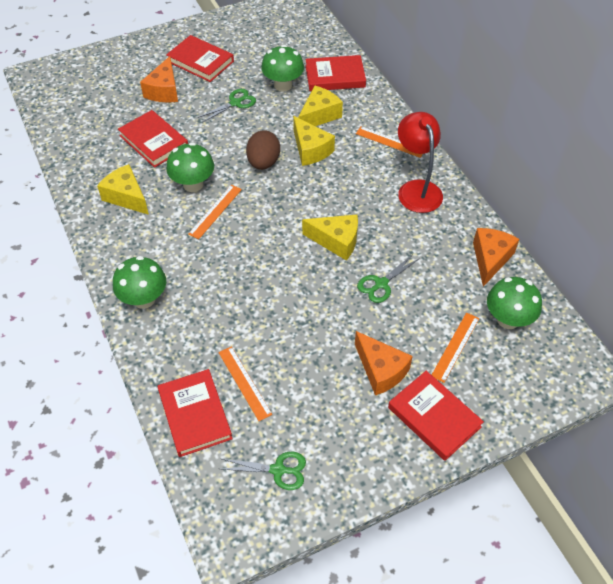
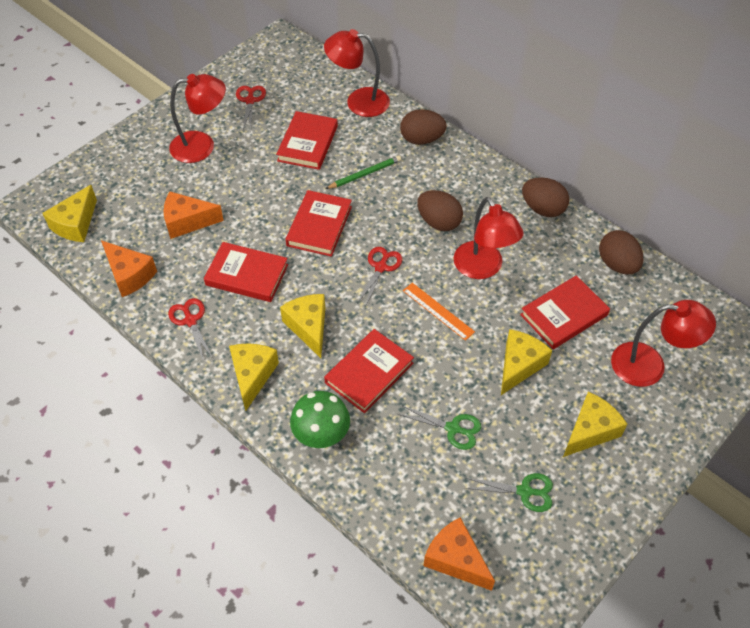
brown egg: [246,130,280,170] = 1 -> [400,109,447,145] [417,190,463,231] [522,177,569,217] [599,230,643,274] = 4
green mushroom: [113,256,166,309] [166,142,214,192] [261,45,304,92] [487,277,542,329] = 4 -> [290,391,350,448] = 1
green pencil: none = 0 -> [326,155,401,189] = 1
green scissors: [198,89,256,122] [221,452,306,490] [357,254,420,303] = 3 -> [398,405,481,450] [464,473,553,512] = 2
orange ruler: [188,185,242,239] [218,346,272,421] [356,127,423,158] [432,312,479,383] = 4 -> [403,283,475,341] = 1
red lamp: [398,112,443,213] = 1 -> [169,74,226,163] [324,29,390,117] [454,197,524,279] [611,300,716,387] = 4
red scissors: none = 0 -> [168,298,213,361] [236,86,266,129] [357,247,402,306] = 3
yellow cheese: [97,164,149,215] [293,116,335,166] [298,86,343,126] [302,214,358,261] = 4 -> [42,185,97,242] [229,343,279,411] [280,294,325,358] [501,329,552,395] [563,392,627,457] = 5

